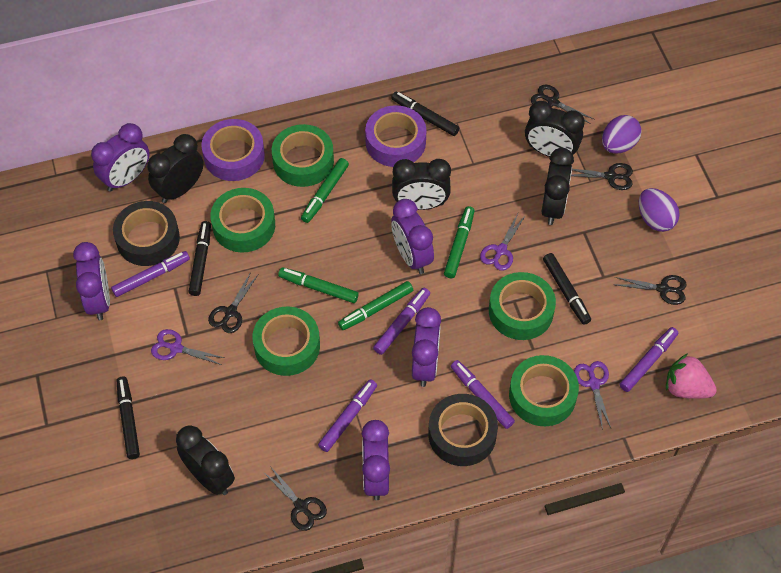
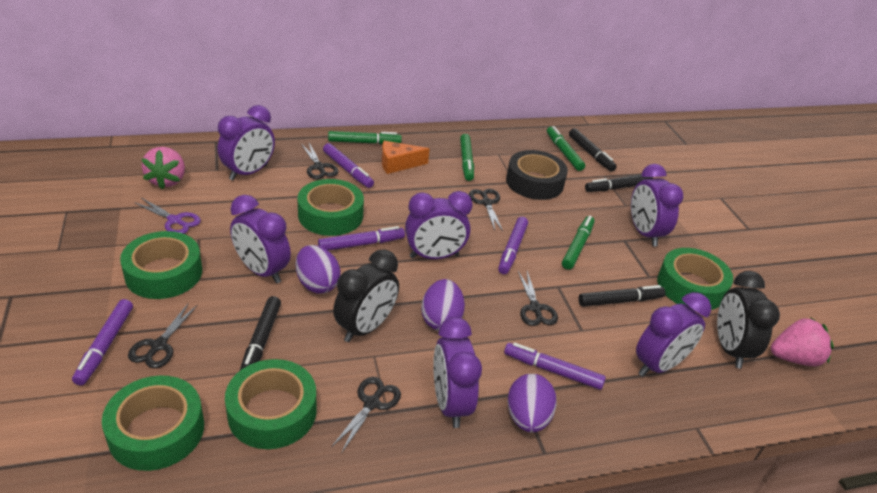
black clock: [147,134,204,203] [176,425,235,495] [392,159,451,210] [525,101,585,157] [541,148,574,225] = 5 -> [333,249,399,342] [717,271,780,368] = 2
black tape: [113,201,180,266] [428,394,498,466] = 2 -> [506,150,568,200] = 1
orange cheese: none = 0 -> [382,141,430,174] = 1
pink strawberry: [666,353,717,399] = 1 -> [142,147,185,190] [771,317,834,366] = 2
purple clock: [73,242,110,320] [91,123,149,192] [362,420,390,500] [391,199,434,274] [412,307,441,387] = 5 -> [218,105,275,180] [230,195,291,284] [405,191,473,259] [433,317,482,428] [631,164,683,246] [636,292,711,376] = 6
purple egg: [602,115,642,154] [639,188,680,232] = 2 -> [296,245,341,293] [421,279,465,331] [508,374,557,433] = 3
purple scissors: [151,329,224,365] [480,214,526,271] [574,361,611,430] = 3 -> [134,198,201,234] = 1
purple tape: [201,119,265,181] [365,105,426,167] = 2 -> none = 0

